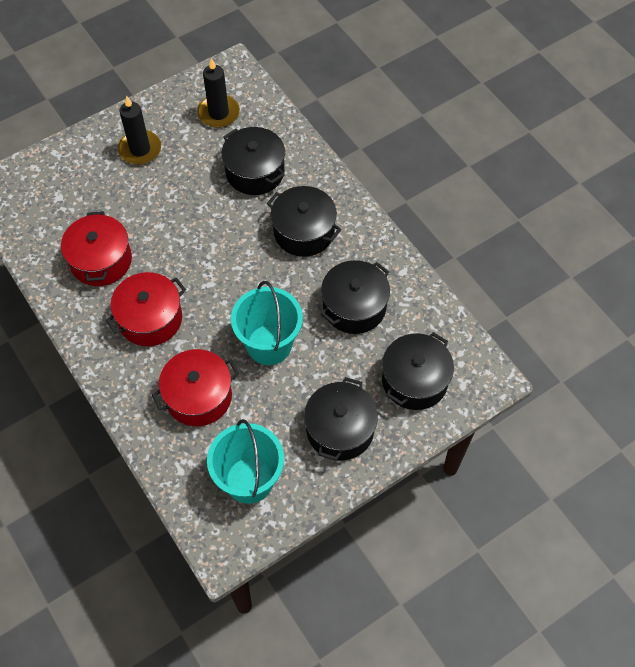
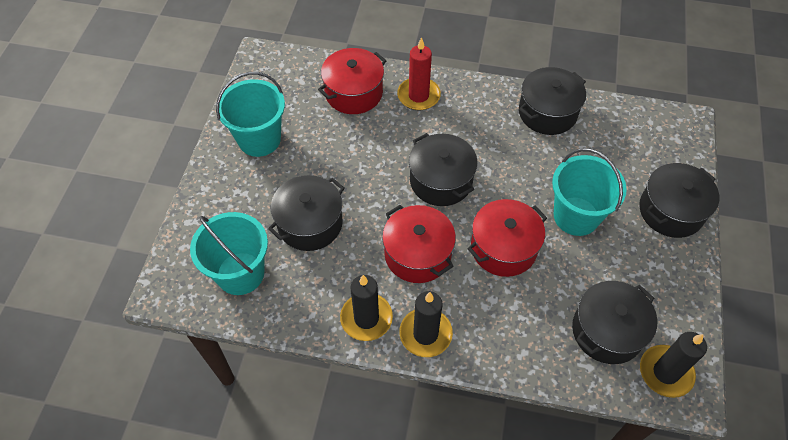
black candle: [118,95,161,165] [197,58,240,128] = 2 -> [340,275,393,341] [399,291,453,357] [640,332,707,398] = 3
red candle: none = 0 -> [397,37,441,110] = 1
turquoise bucket: [207,419,284,504] [231,281,303,365] = 2 -> [190,212,268,295] [216,72,285,157] [552,148,627,236] = 3

